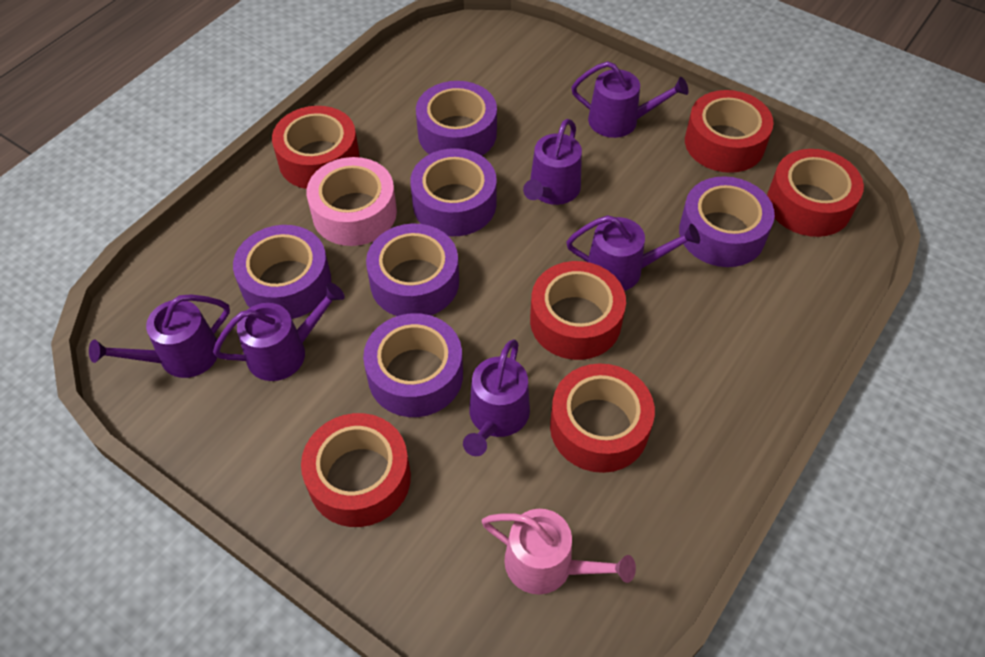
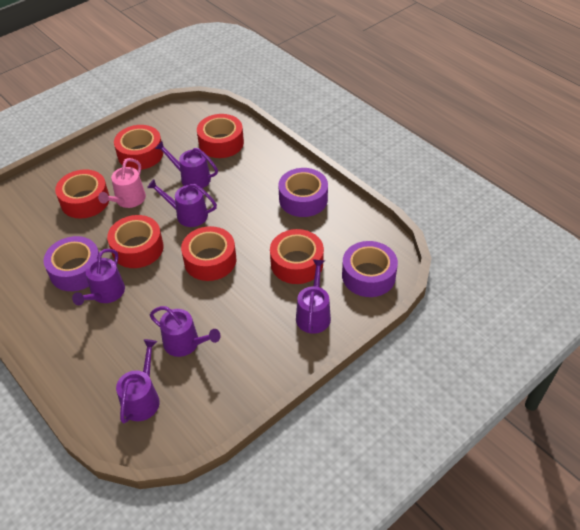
pink tape: [307,157,397,246] = 1 -> none = 0
purple tape: [233,225,331,319] [363,313,463,417] [366,224,459,316] [410,148,497,236] [416,81,497,156] [679,176,775,267] = 6 -> [43,236,99,291] [278,168,328,217] [342,241,398,297] = 3

